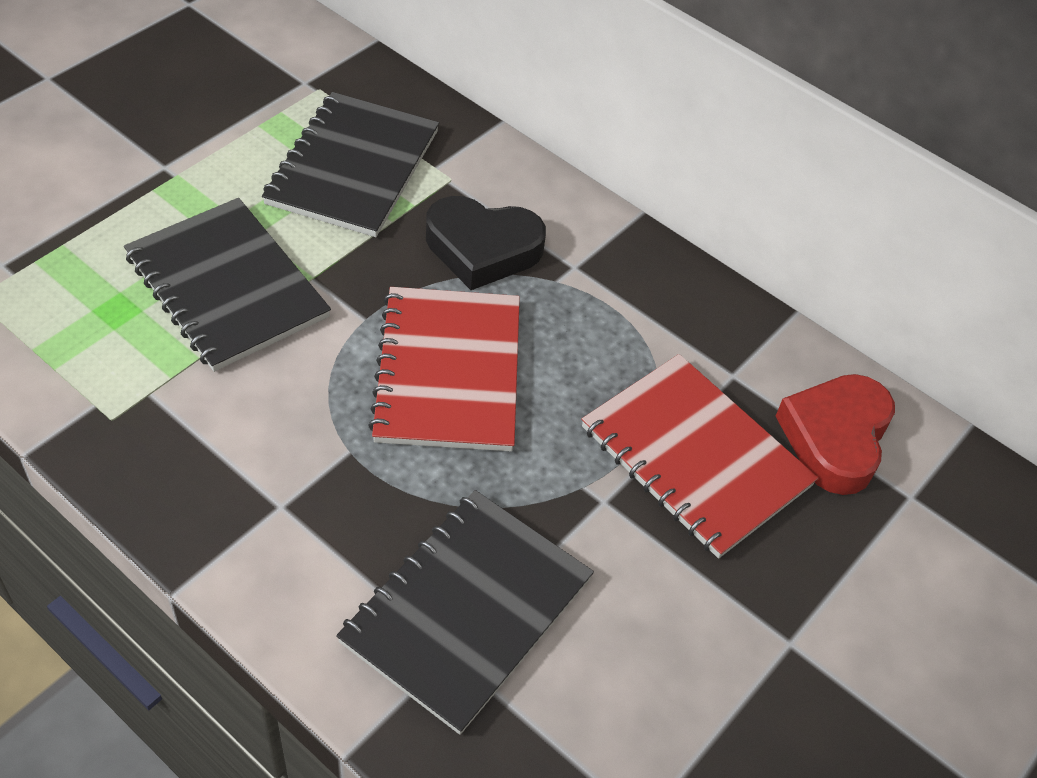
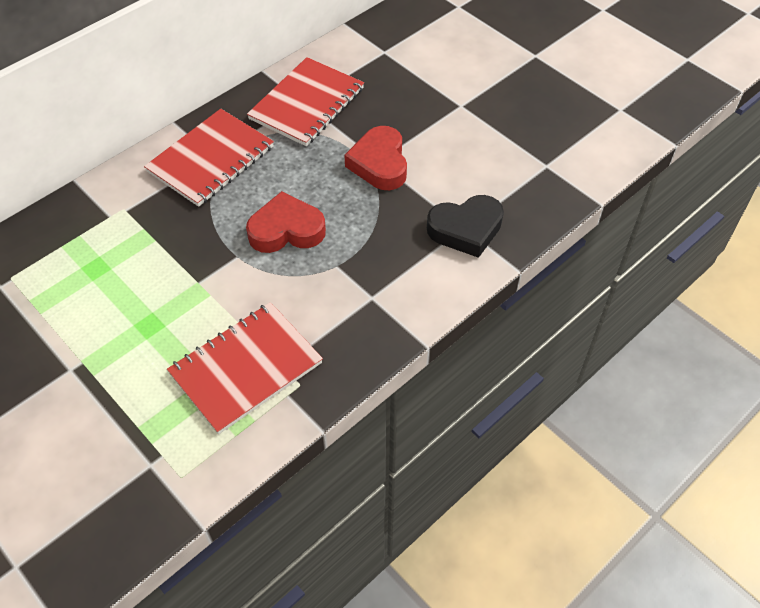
black notebook: [124,198,331,372] [262,92,439,237] [336,490,594,735] = 3 -> none = 0
red heart: [776,374,895,495] = 1 -> [246,191,326,253] [344,126,407,190] = 2
red notebook: [368,287,520,451] [581,354,818,559] = 2 -> [144,109,274,207] [167,302,323,434] [247,57,364,146] = 3

